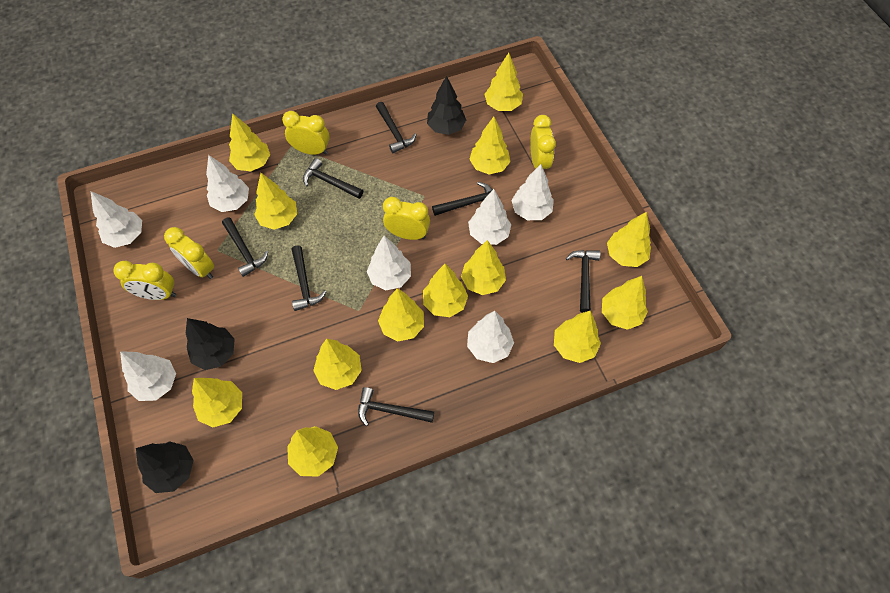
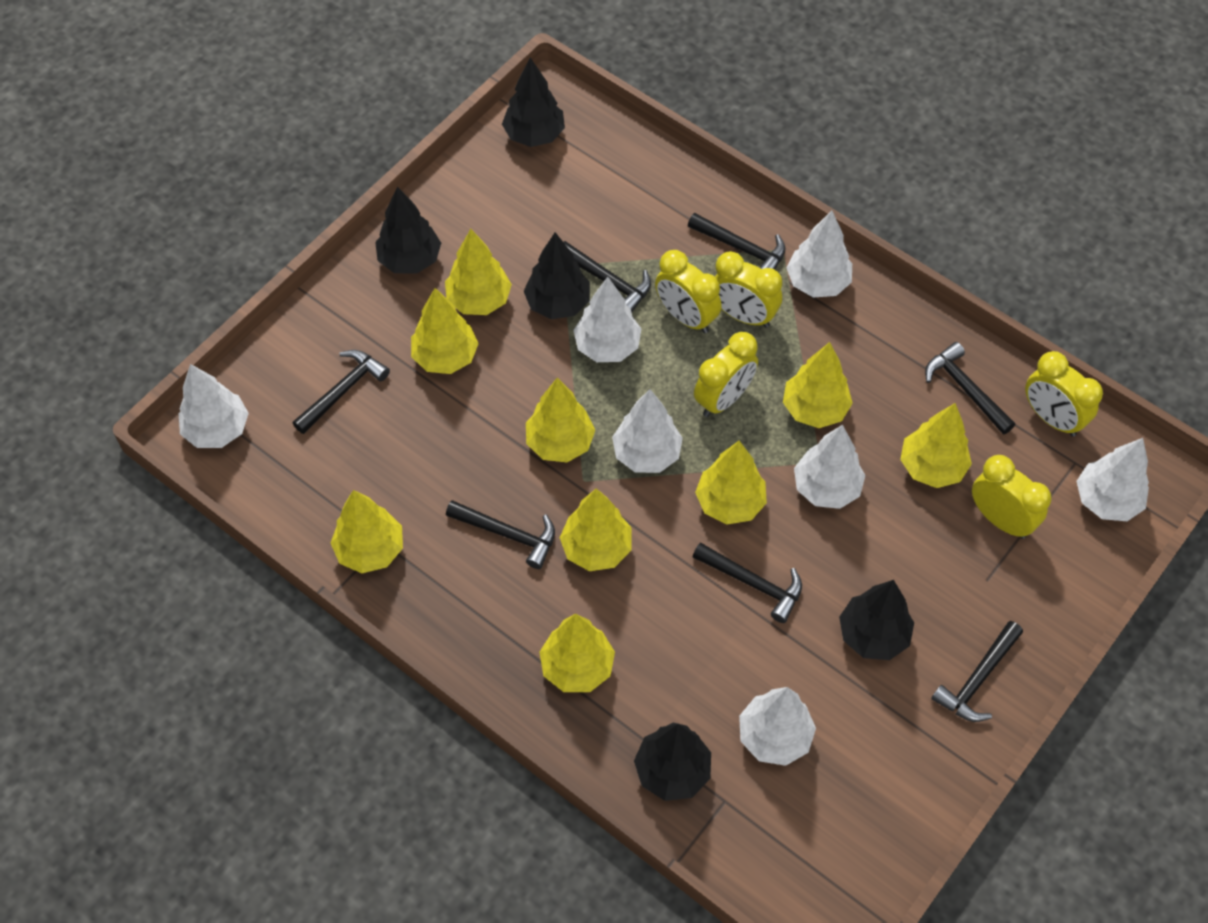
black tree: [136,441,194,493] [186,318,235,370] [427,76,466,135] = 3 -> [375,187,441,274] [502,58,565,147] [524,232,590,319] [634,723,711,801] [839,580,914,660] = 5
yellow tree: [192,378,242,427] [229,113,270,172] [254,173,297,230] [287,426,338,477] [313,339,362,390] [378,288,424,341] [423,264,468,317] [461,240,506,295] [469,117,510,174] [484,53,523,111] [554,311,601,363] [602,276,648,330] [607,212,651,267] = 13 -> [331,490,403,573] [411,288,479,374] [445,229,512,315] [526,378,595,462] [539,614,615,692] [560,488,632,571] [695,441,767,524] [783,342,853,428] [900,403,972,488] = 9

